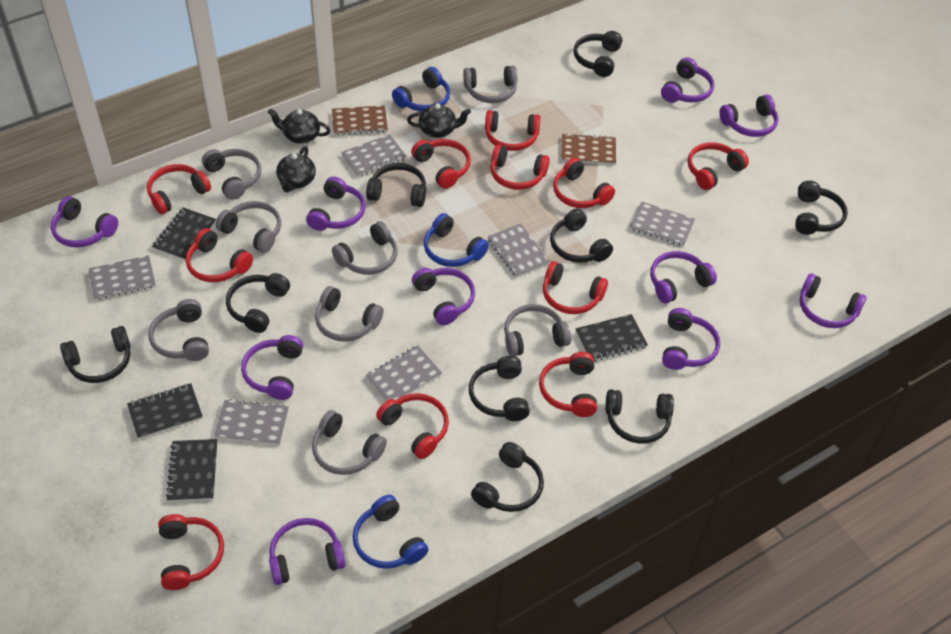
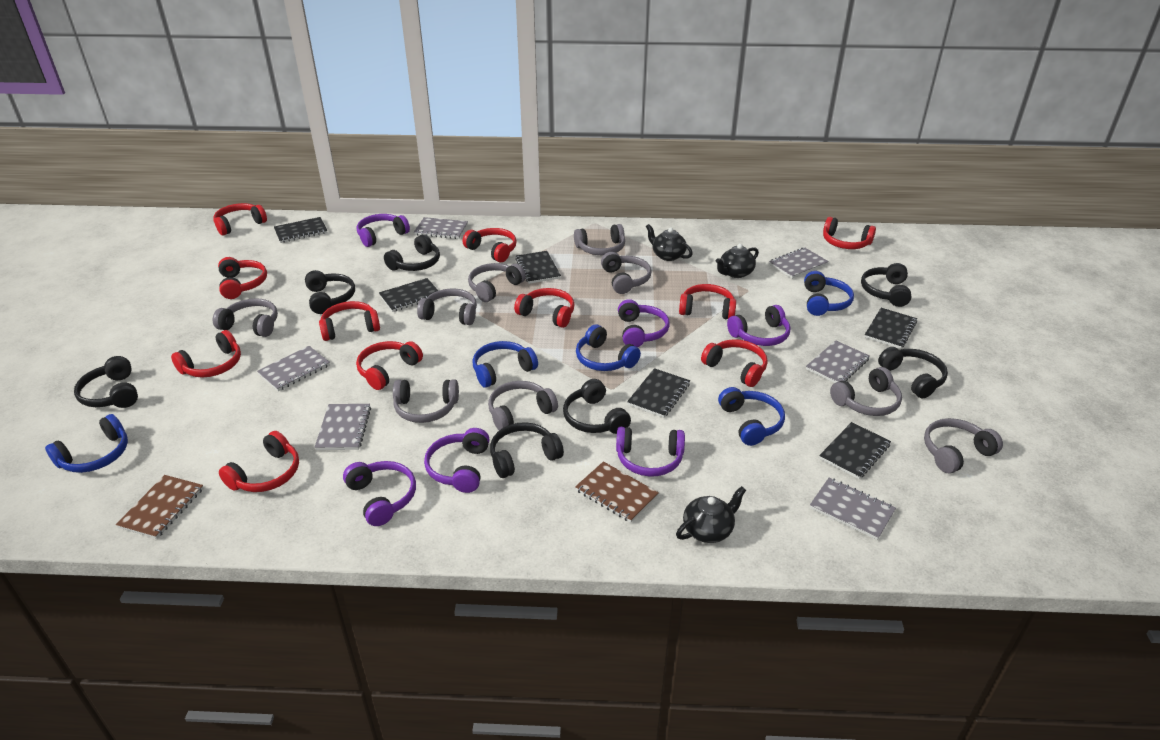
black headphones: [60,326,131,383] [226,273,290,333] [366,163,426,207] [469,356,530,421] [471,442,544,512] [550,208,613,263] [574,31,622,77] [605,389,674,444] [795,181,848,235] = 9 -> [74,356,138,408] [305,270,355,314] [384,234,440,271] [490,422,564,478] [563,379,631,434] [861,263,912,307] [878,347,948,398] = 7
black notebook: [127,383,203,439] [152,207,216,261] [166,439,218,502] [575,314,648,362] = 4 -> [274,217,328,243] [379,278,438,312] [515,251,561,284] [627,368,690,418] [819,422,891,479] [865,308,917,349] = 6
blue headphones: [353,495,428,569] [392,67,450,112] [424,213,489,267] = 3 -> [45,414,128,473] [472,341,538,388] [576,324,641,371] [718,387,785,446] [804,271,854,316] = 5
grey headphones: [149,299,209,361] [202,149,261,200] [216,201,281,253] [312,410,387,475] [315,286,384,342] [332,221,398,275] [463,66,517,103] [504,304,571,356] = 8 -> [213,298,278,337] [393,379,459,423] [417,288,477,325] [468,263,526,302] [488,381,558,430] [574,224,625,255] [601,252,652,294] [830,367,902,416] [924,418,1003,474] = 9
purple headphones: [51,196,118,247] [241,335,303,400] [269,518,346,585] [306,177,366,231] [412,268,475,325] [650,251,717,303] [661,57,714,103] [662,308,720,370] [719,94,779,137] [800,274,867,328] = 10 -> [343,461,416,526] [356,214,410,247] [424,428,490,493] [616,427,685,477] [618,299,669,347] [727,305,790,346] = 6

